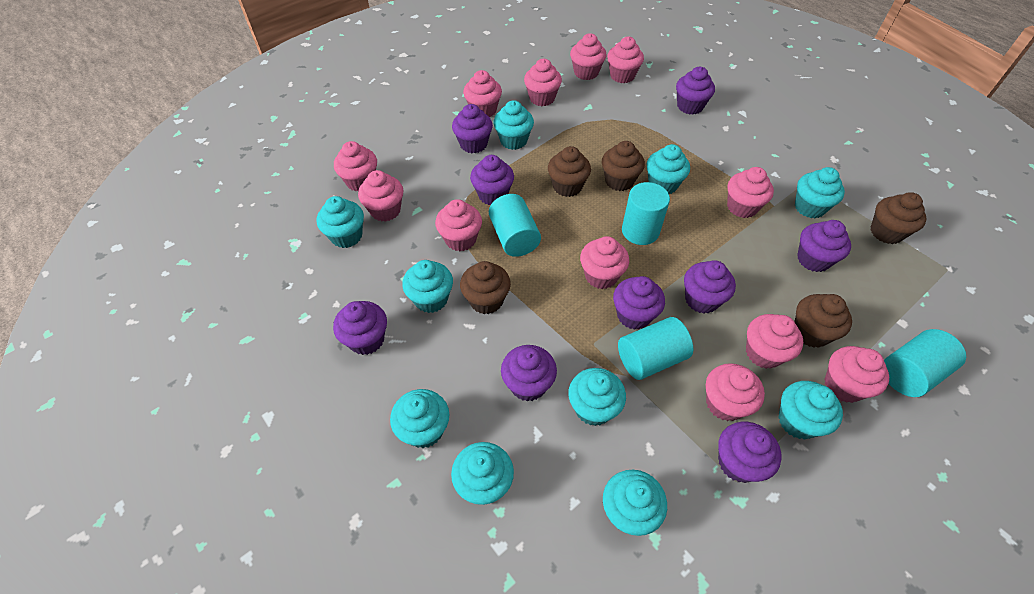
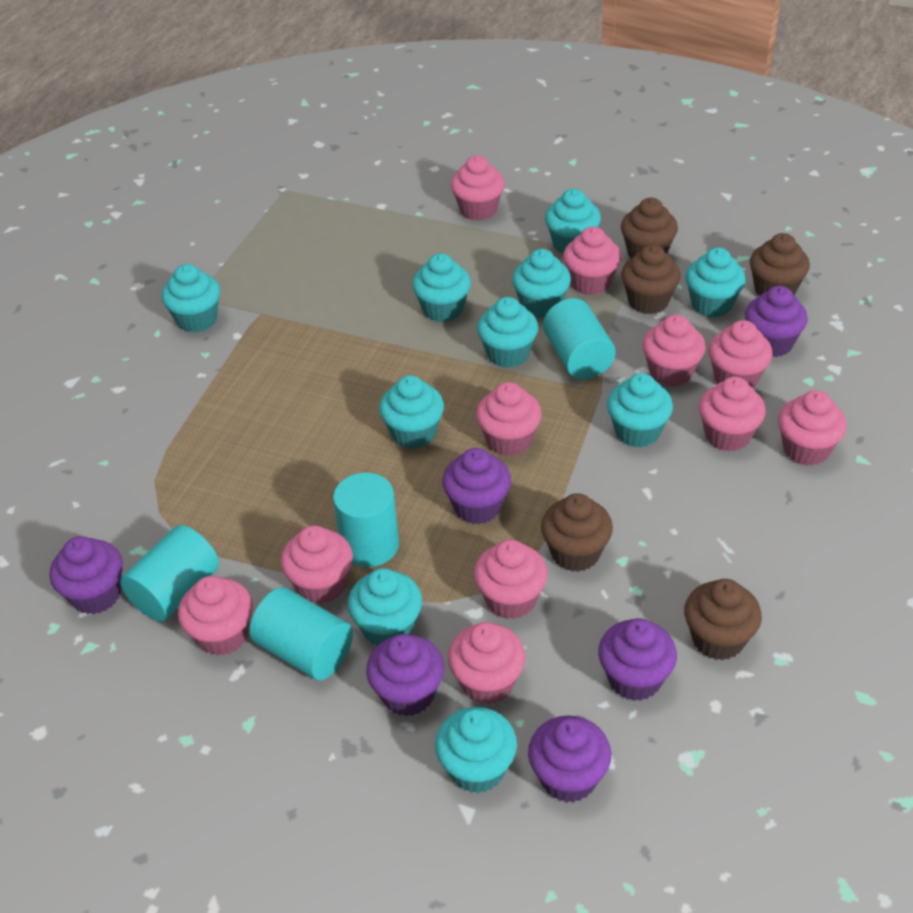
pink cupcake: [334,141,377,191] [358,170,403,222] [435,199,482,251] [463,70,502,117] [524,59,562,106] [570,33,606,80] [580,236,629,289] [607,36,644,83] [706,363,765,421] [727,167,774,218] [746,314,803,369] [824,346,889,403] = 12 -> [178,576,253,656] [281,525,353,604] [448,622,526,705] [451,155,505,221] [474,540,548,619] [476,382,542,456] [563,227,621,295] [642,315,706,387] [698,377,766,452] [708,320,773,388] [778,390,847,466] = 11
purple cupcake: [333,301,387,355] [452,104,493,153] [470,155,514,205] [501,345,557,402] [613,276,665,330] [676,67,715,115] [684,260,736,313] [718,422,782,483] [797,220,851,272] = 9 -> [50,536,123,615] [366,634,444,716] [442,448,511,524] [528,715,611,803] [598,618,677,701] [745,286,808,357] = 6

